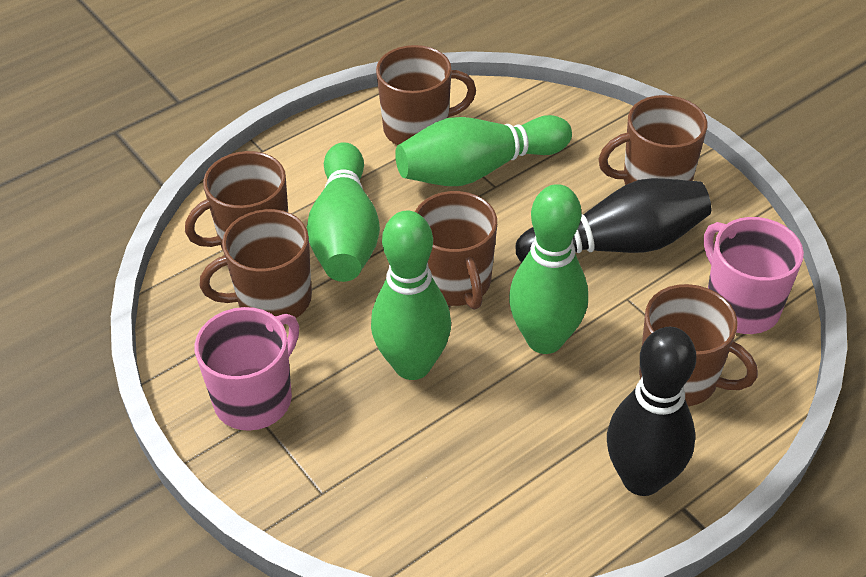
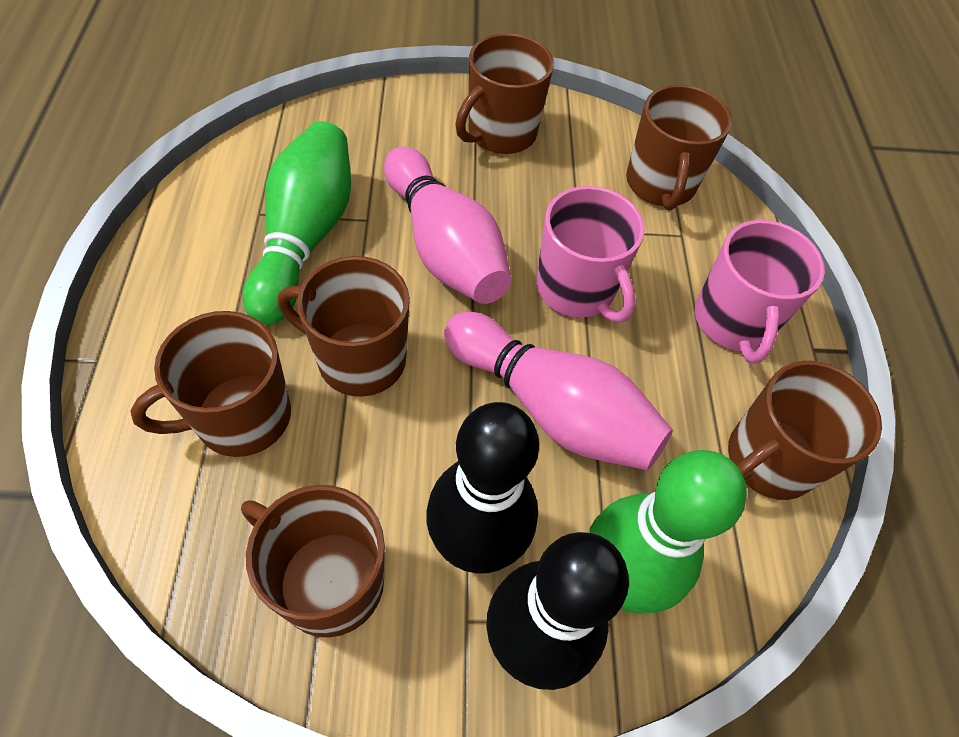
green bowling pin: [307,142,380,282] [371,211,451,380] [395,115,572,186] [509,184,588,354] = 4 -> [243,121,351,325] [588,450,747,614] = 2
pink bowling pin: none = 0 -> [384,147,511,304] [444,312,673,471] = 2

